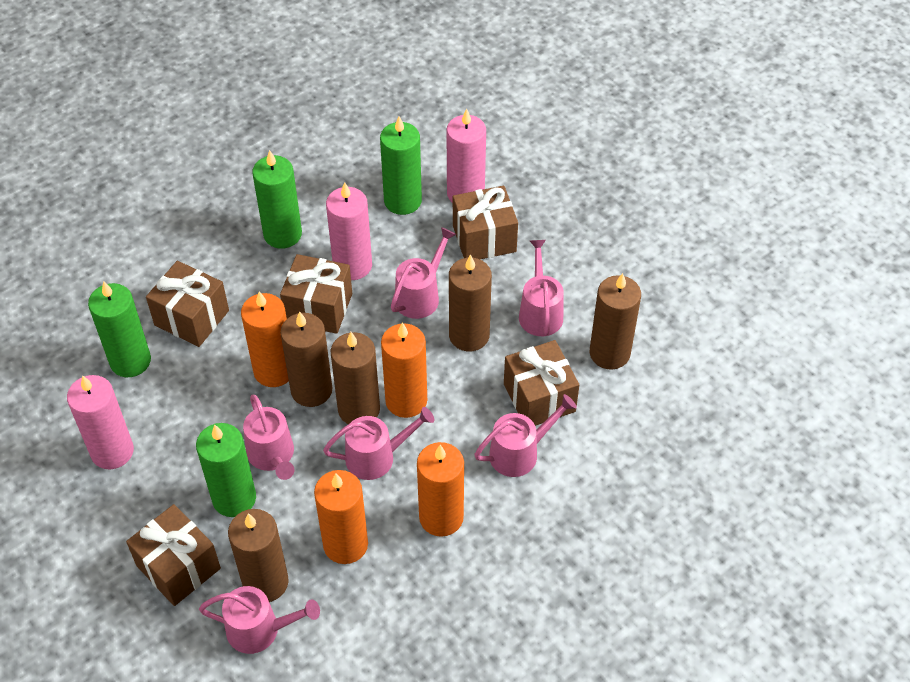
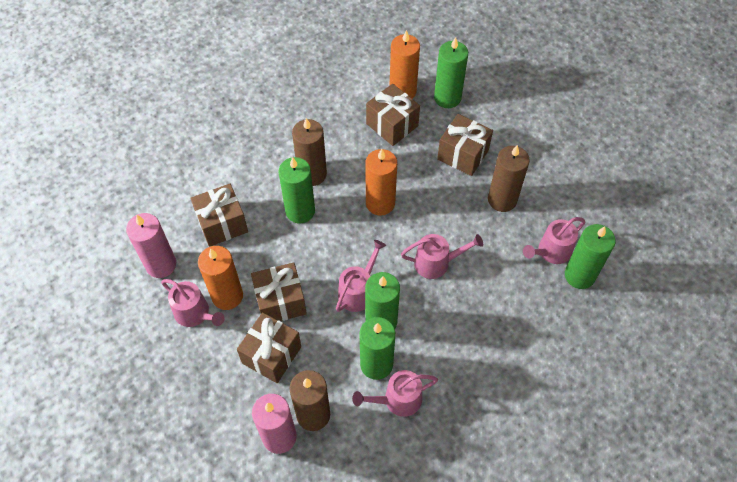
brown candle: [228,509,289,602] [280,311,332,407] [331,332,380,424] [449,254,492,351] [590,273,641,370] = 5 -> [290,370,330,431] [292,118,327,186] [488,145,530,212] = 3
green candle: [88,281,151,377] [196,423,256,517] [252,150,302,249] [380,116,422,215] = 4 -> [279,157,315,223] [360,317,395,380] [365,272,400,329] [434,37,468,108] [565,224,616,289] = 5
orange candle: [241,291,289,387] [314,470,368,564] [381,322,427,418] [417,442,464,537] = 4 -> [198,246,243,310] [366,149,397,215] [389,30,420,99] = 3
pink candle: [67,375,134,469] [326,182,372,280] [446,108,486,203] = 3 -> [126,213,176,278] [252,394,297,454] = 2
pink watering can: [199,586,320,654] [243,394,295,480] [323,407,434,480] [391,227,456,319] [474,394,577,477] [519,240,564,336] = 6 -> [161,279,225,327] [336,240,386,312] [352,370,438,417] [401,234,483,279] [523,217,586,264] = 5

